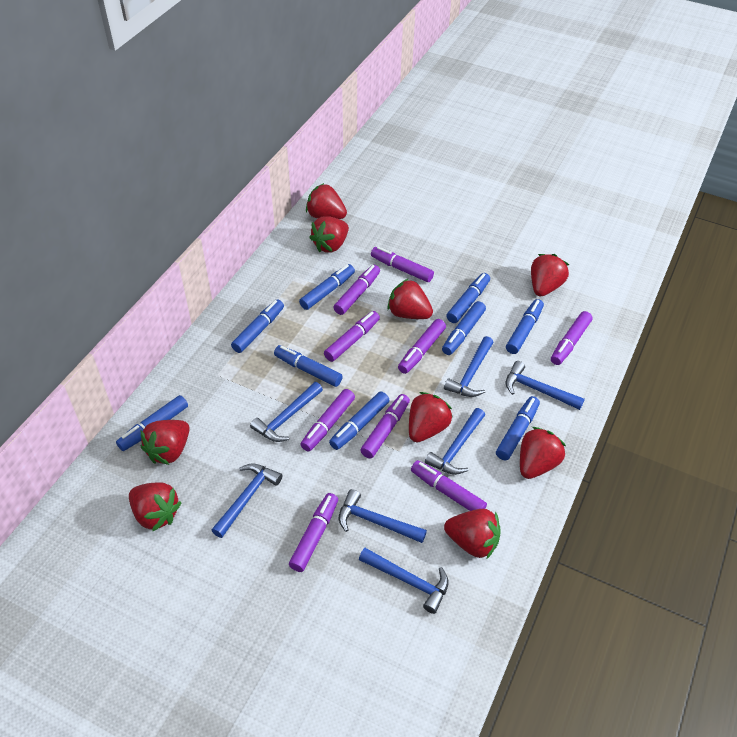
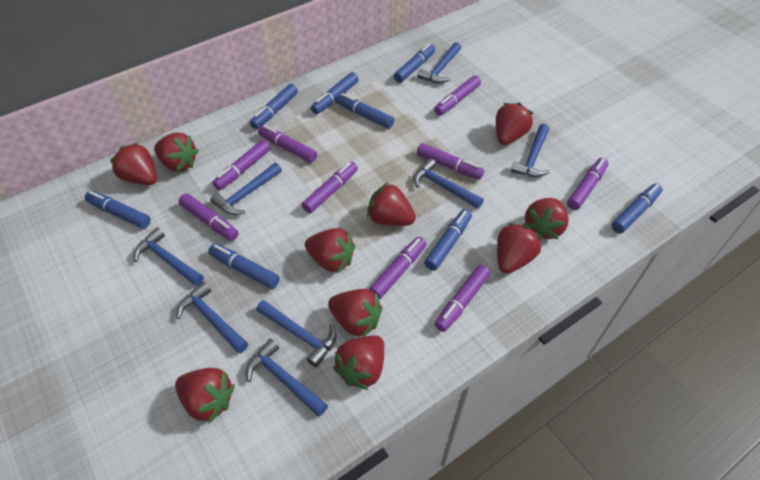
blue hammer: [211,463,283,538] [250,382,323,442] [339,489,427,543] [359,548,449,614] [425,408,485,475] [444,336,494,397] [506,361,585,410] = 7 -> [133,227,204,286] [176,282,248,353] [210,163,282,215] [246,339,328,417] [256,300,336,368] [413,158,484,209] [417,42,461,84] [511,124,550,177] = 8
blue marker: [116,395,188,451] [231,299,284,353] [274,345,343,387] [299,264,355,310] [329,391,390,450] [442,301,486,355] [446,273,490,323] [496,396,540,460] [506,299,544,354] = 9 -> [85,191,151,229] [208,243,280,289] [250,84,298,129] [311,72,359,114] [336,93,394,129] [394,43,435,83] [424,209,472,271] [612,183,663,234] = 8
red strawberry: [129,482,181,532] [141,420,190,465] [306,183,347,219] [309,216,349,253] [387,278,433,319] [409,392,453,442] [444,509,501,559] [520,427,566,479] [531,254,569,297] = 9 -> [110,142,157,185] [154,132,199,172] [175,368,235,423] [305,228,355,273] [328,289,382,337] [333,335,384,390] [367,183,416,226] [496,103,534,145] [497,223,542,274] [523,198,569,239] = 10

